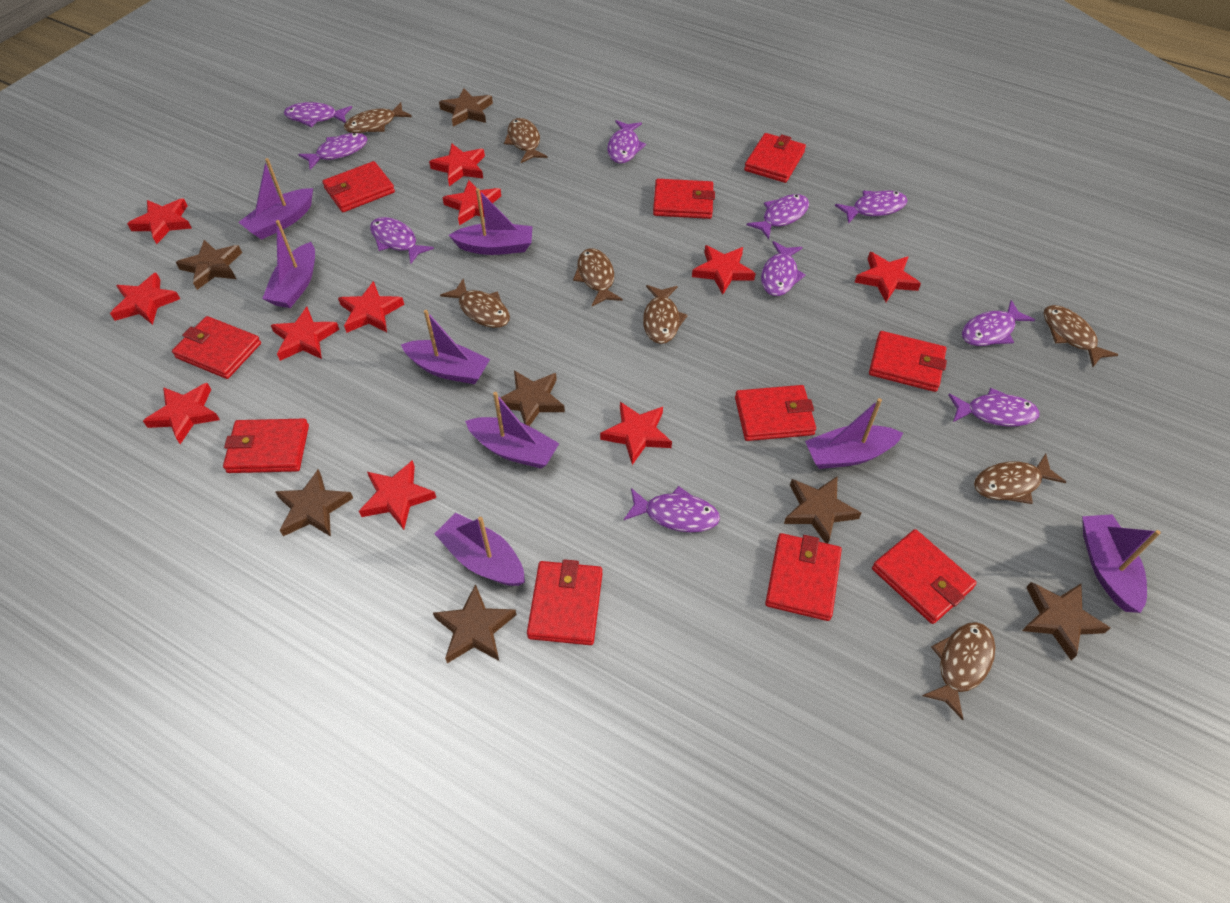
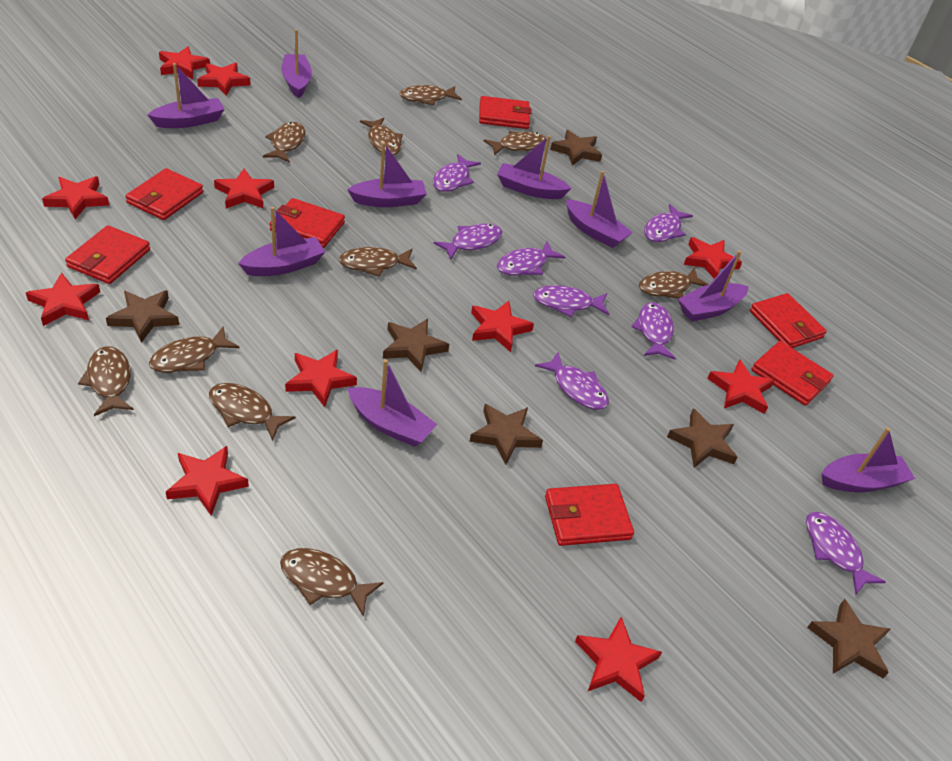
brown fish: [344,102,412,133] [440,279,510,328] [504,118,548,163] [573,248,623,306] [643,285,688,344] [922,622,995,720] [974,453,1066,504] [1044,305,1119,367] = 8 -> [78,346,134,416] [149,327,240,373] [209,383,296,441] [263,122,305,163] [280,548,383,617] [339,247,417,277] [360,118,403,155] [400,85,462,106] [484,131,547,155] [639,267,709,299] = 10
brown star: [176,240,242,290] [275,470,353,537] [433,584,517,663] [439,88,493,127] [494,370,565,426] [784,477,861,544] [1022,582,1110,660] = 7 -> [106,290,179,343] [383,319,449,372] [469,404,543,465] [550,130,602,166] [667,408,738,468] [807,599,891,678] = 6
purple boat: [238,158,313,240] [262,220,315,308] [401,310,490,384] [434,513,525,586] [449,188,532,255] [465,392,559,469] [805,398,903,469] [1082,514,1161,613] = 8 -> [147,63,225,128] [238,207,325,276] [282,29,312,98] [347,142,427,207] [347,359,437,447] [497,135,572,199] [566,171,633,248] [678,251,749,322] [822,427,915,492] = 9
purple fish: [284,102,352,127] [298,133,368,170] [370,217,434,263] [607,120,646,163] [624,486,720,532] [746,194,809,239] [761,241,806,296] [835,190,908,224] [948,388,1040,426] [962,300,1035,346] = 10 -> [433,154,481,192] [433,224,502,260] [497,241,565,276] [533,285,609,317] [535,352,609,410] [631,302,676,360] [644,204,693,242] [806,512,886,594] = 8
red wallet: [172,316,261,379] [223,419,309,473] [322,161,395,212] [527,559,603,645] [653,179,715,219] [735,385,816,441] [744,133,806,183] [765,533,842,621] [869,331,947,392] [872,529,977,624] = 10 -> [65,225,150,284] [125,168,203,220] [270,198,345,248] [479,96,532,129] [545,484,634,546] [750,293,827,348] [751,341,834,406] = 7

